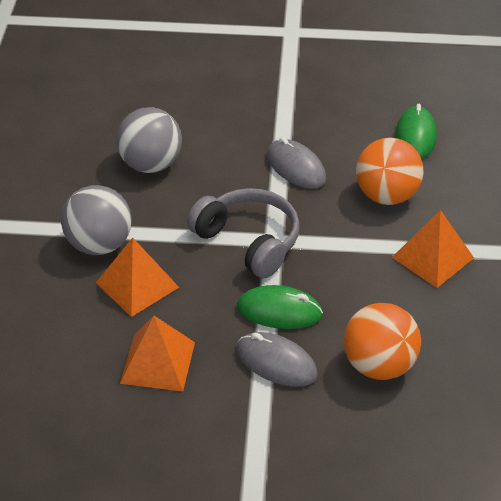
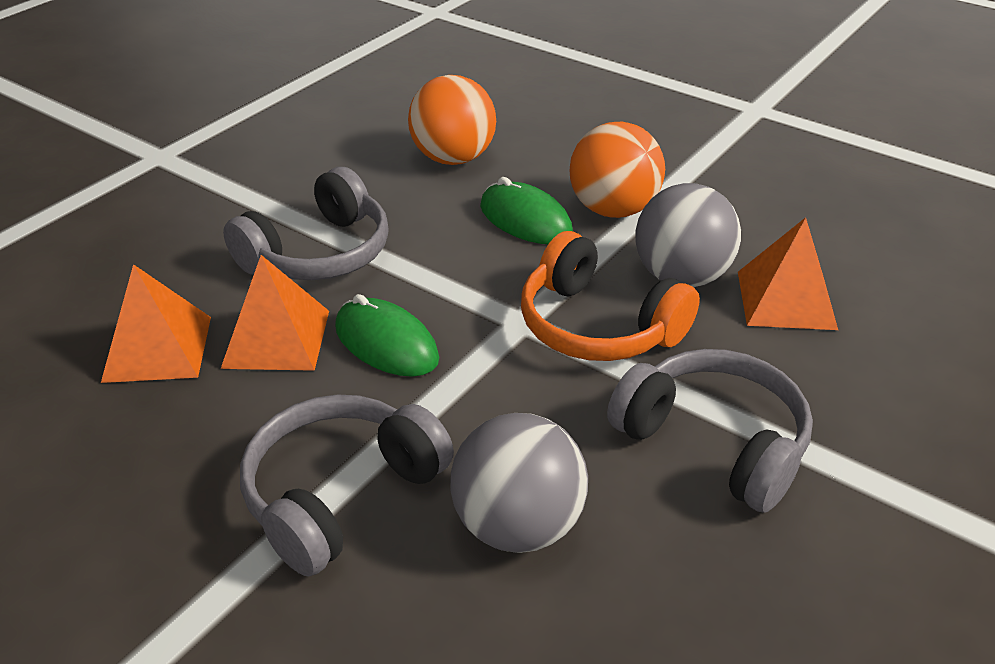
grey headphones: [187,188,300,278] = 1 -> [223,167,389,280] [240,395,454,577] [607,349,813,513] = 3
grey mouse: [237,332,318,387] [267,137,326,189] = 2 -> none = 0
orange headphones: none = 0 -> [521,231,700,361] = 1

